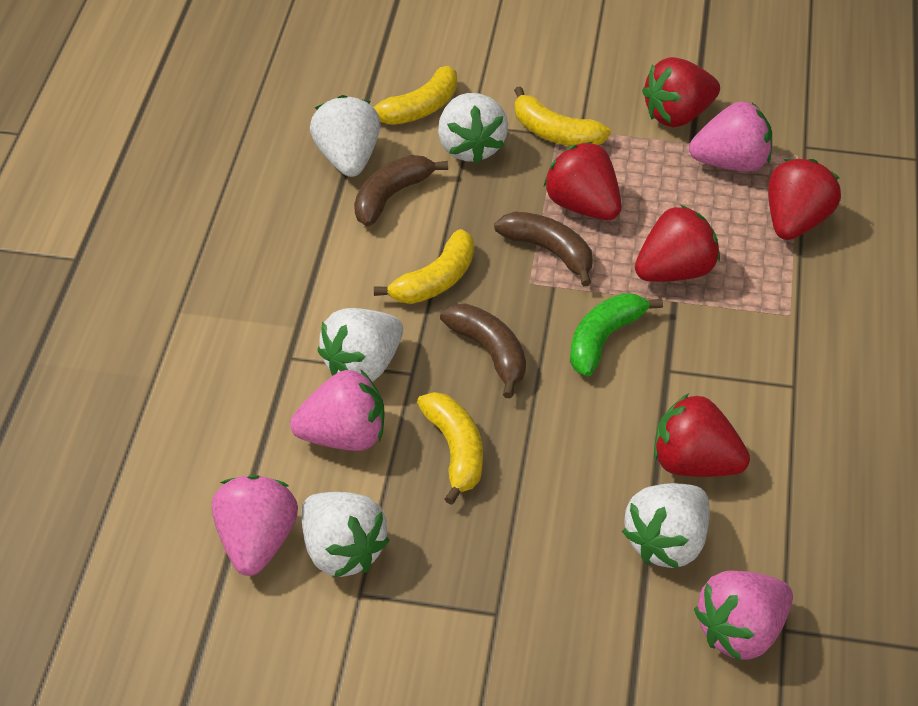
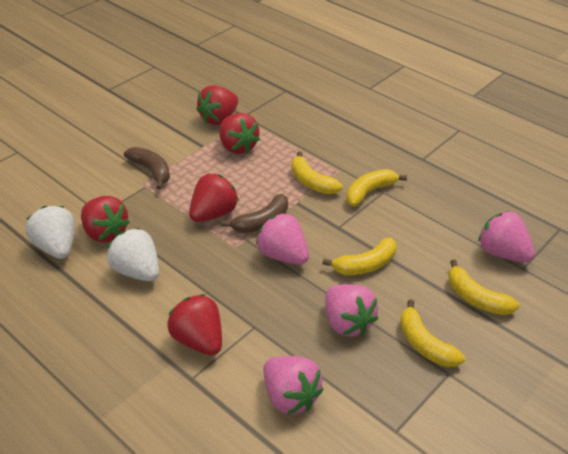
brown banana: [354,155,448,226] [440,304,526,399] [494,212,593,286] = 3 -> [124,147,170,190] [221,194,288,233] = 2
green banana: [570,293,663,377] = 1 -> none = 0
white strawberry: [301,492,390,578] [310,95,380,177] [318,308,403,382] [438,93,508,164] [622,483,710,569] = 5 -> [26,206,75,259] [107,228,159,281] = 2
yellow banana: [373,66,457,125] [374,229,474,304] [417,392,483,505] [514,86,611,146] = 4 -> [291,151,343,194] [322,237,396,275] [346,169,407,206] [400,299,465,367] [449,259,519,315] = 5

